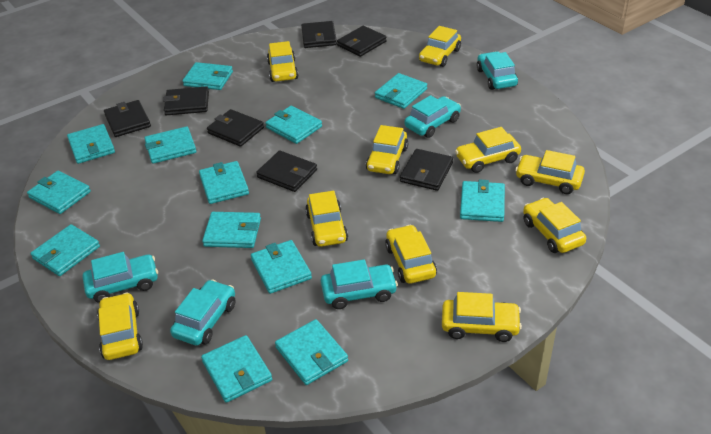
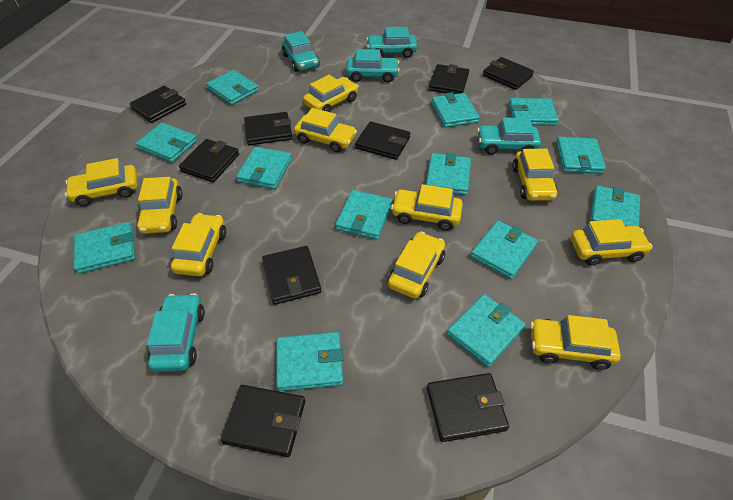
black wallet: [104,100,151,137] [163,86,209,115] [207,109,264,147] [256,150,317,192] [301,21,337,48] [337,26,387,57] [400,149,453,191] = 7 -> [129,86,186,123] [179,139,239,183] [220,385,305,457] [244,112,292,145] [262,246,321,305] [355,121,410,160] [427,373,509,442] [429,64,469,94] [483,57,534,90] = 9

